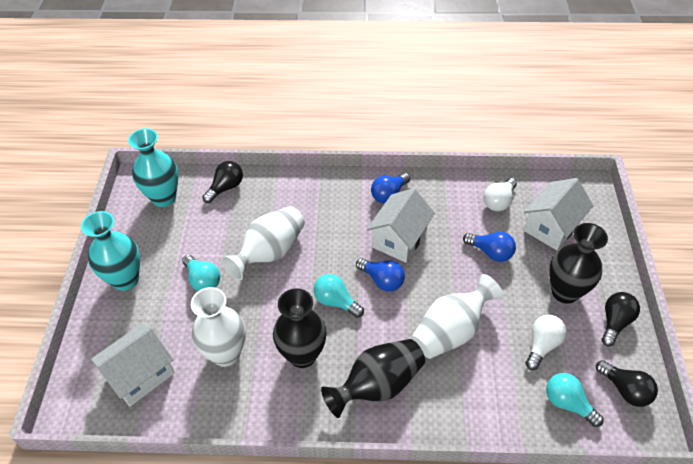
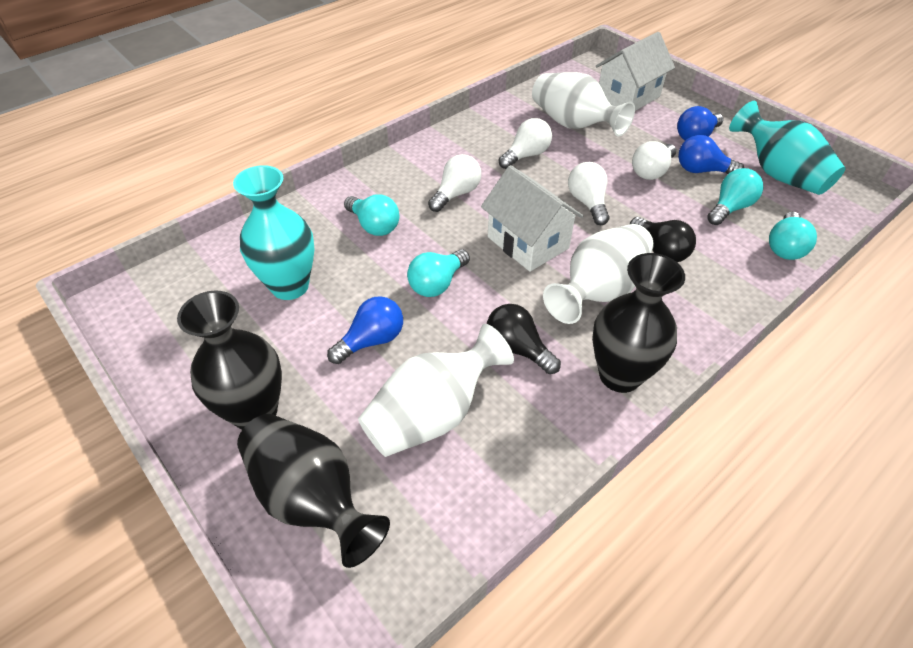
black light bulb: [202,161,243,203] [596,360,658,407] [602,292,640,346] = 3 -> [487,304,561,374] [630,217,696,262] = 2
turquoise light bulb: [182,255,220,291] [314,274,364,318] [546,373,604,427] = 3 -> [344,194,399,236] [407,249,470,297] [707,168,763,225] [769,212,817,260] = 4
white house: [91,323,175,407] [367,188,435,263] [524,178,593,250] = 3 -> [481,165,583,272] [596,32,675,111] = 2
white light bulb: [483,178,517,211] [525,315,567,370] = 2 -> [428,154,481,212] [499,118,552,169] [568,162,610,225] [632,141,676,180] = 4

